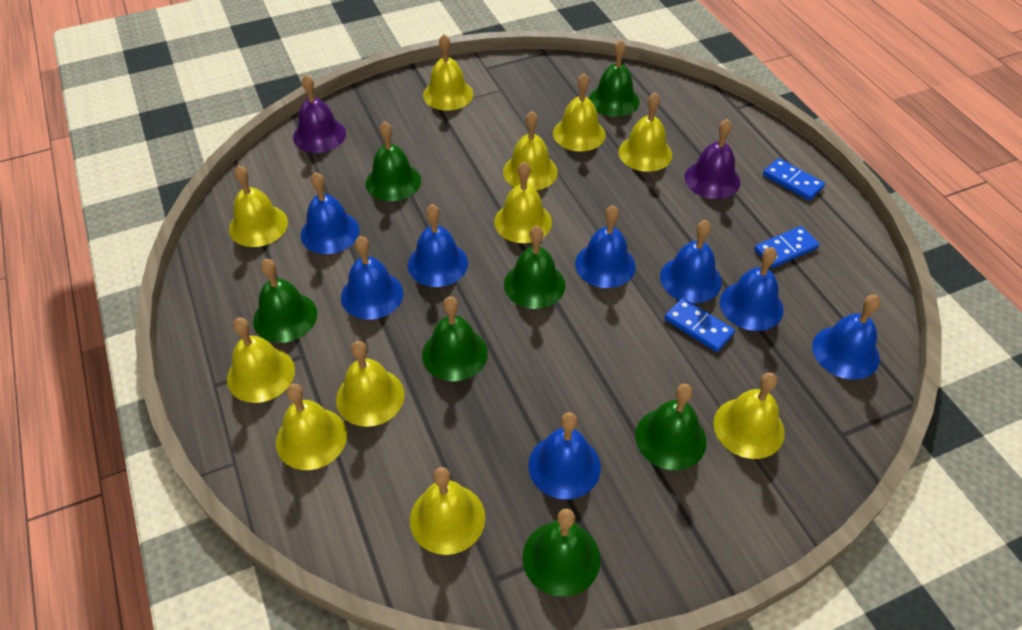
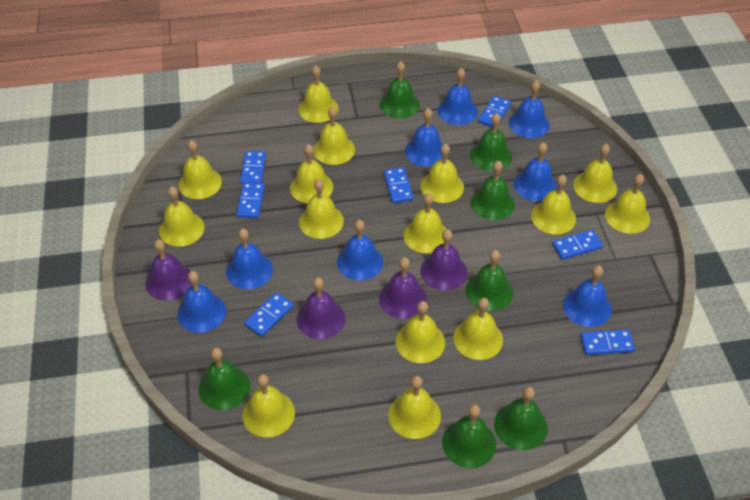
blue domino: [664,298,735,352] [754,226,819,268] [763,158,825,201] = 3 -> [236,182,265,218] [240,151,266,184] [244,292,294,337] [384,167,413,203] [478,96,512,127] [552,230,603,260] [580,329,635,355] = 7
purple bell: [293,75,346,153] [685,119,740,199] = 2 -> [145,239,192,301] [297,277,345,339] [379,257,427,319] [420,229,468,290] = 4
yellow bell: [227,317,295,403] [229,165,288,247] [276,384,347,470] [336,341,405,427] [410,467,485,555] [423,34,473,111] [494,162,552,243] [503,111,558,190] [553,73,606,151] [618,93,672,172] [713,373,785,459] = 11 -> [159,186,205,246] [178,140,222,199] [242,374,295,438] [290,144,333,203] [298,65,339,123] [299,179,344,239] [313,107,355,165] [388,376,441,439] [395,301,445,363] [403,193,447,253] [421,144,464,203] [453,298,503,360] [531,175,576,234] [573,143,617,203] [605,174,650,234] = 15

